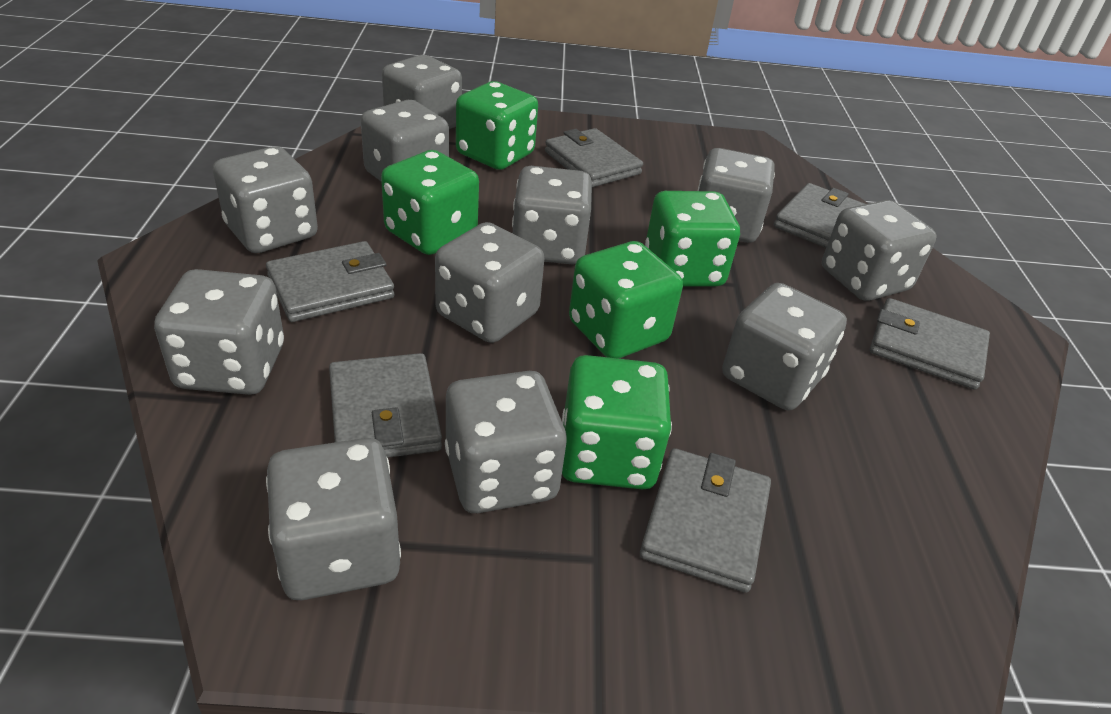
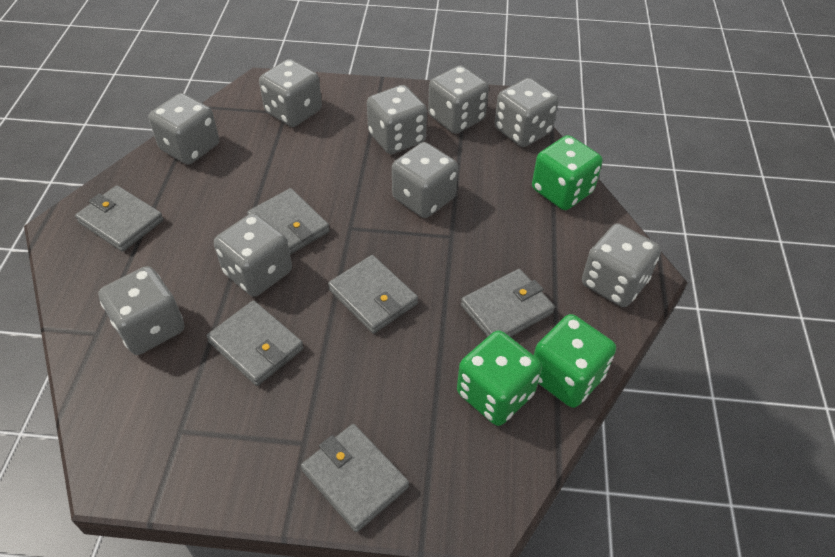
green dice: [381,150,479,255] [456,81,538,170] [562,355,672,490] [569,241,683,359] [645,191,740,287] = 5 -> [457,330,542,426] [532,135,603,210] [534,314,616,408] = 3
grey dice: [154,269,284,395] [213,146,318,253] [266,438,401,600] [361,100,449,181] [382,55,462,129] [435,222,544,343] [445,371,567,513] [512,166,592,265] [698,148,775,243] [722,283,847,411] [822,200,937,301] = 11 -> [98,266,185,355] [148,93,219,165] [214,213,292,297] [259,59,322,127] [367,85,427,154] [392,142,458,218] [428,65,489,134] [495,78,559,147] [582,223,661,307] = 9

